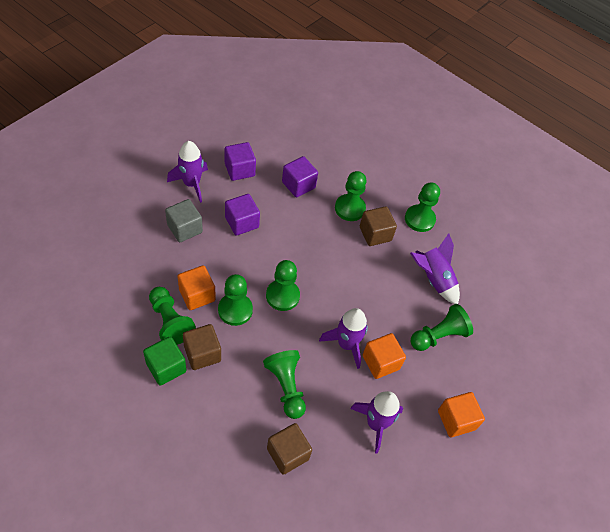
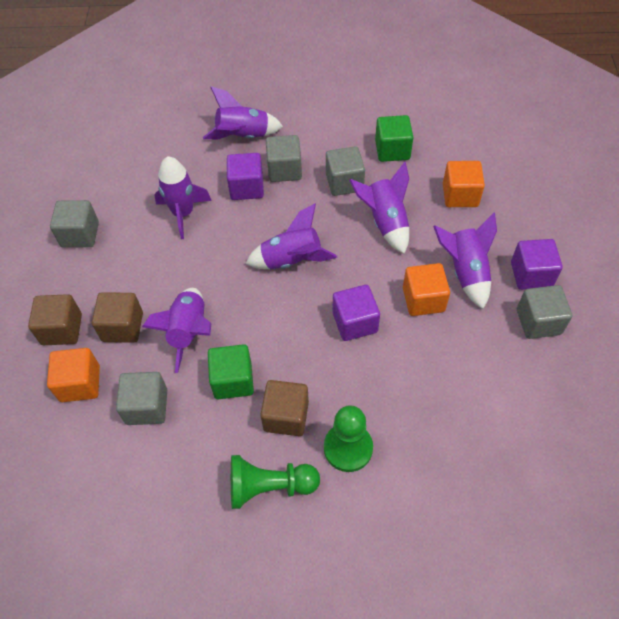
green cube: [143,337,187,386] = 1 -> [208,344,254,399] [375,115,413,162] = 2
green pawn: [149,287,196,345] [218,274,253,326] [263,350,306,419] [266,260,300,311] [335,171,367,221] [405,183,440,232] [411,304,473,351] = 7 -> [231,455,320,509] [324,405,373,472] = 2
grey cube: [165,199,203,242] = 1 -> [50,200,99,248] [116,372,167,425] [266,135,302,182] [326,146,365,196] [517,285,572,339] = 5
purple rocket: [167,141,208,203] [319,308,368,369] [350,391,403,454] [410,233,460,304] = 4 -> [142,288,211,373] [154,156,212,239] [203,87,283,139] [246,204,337,269] [349,162,409,254] [433,213,497,309] = 6

